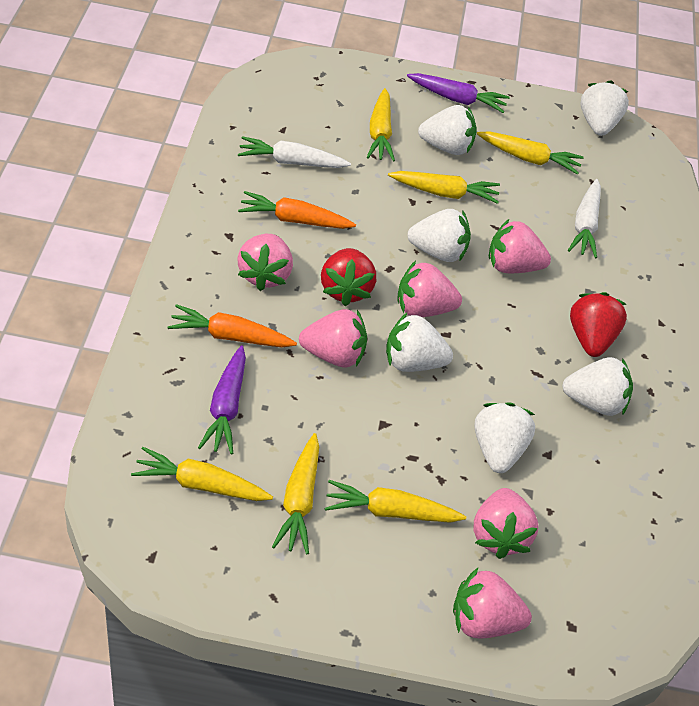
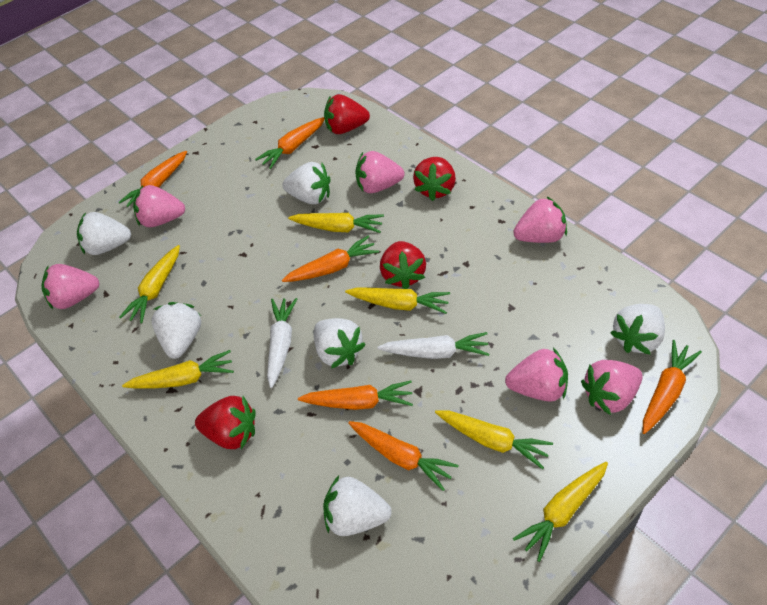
orange carrot: [168,304,297,348] [238,191,356,229] = 2 -> [119,151,187,207] [255,117,325,169] [282,236,379,282] [298,381,413,410] [348,421,459,491] [643,340,702,434] = 6
purple carrot: [198,345,246,454] [407,73,510,113] = 2 -> none = 0
red strawberry: [321,248,376,306] [570,292,627,357] = 2 -> [195,396,256,449] [324,94,370,134] [380,241,426,289] [413,157,456,201] = 4

